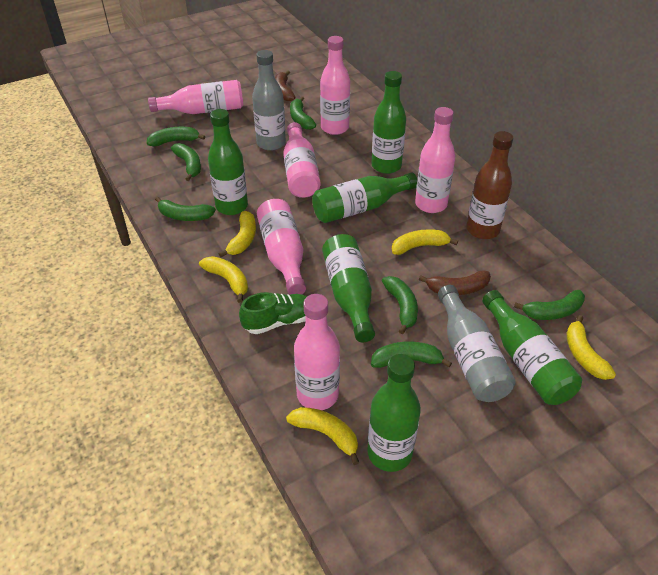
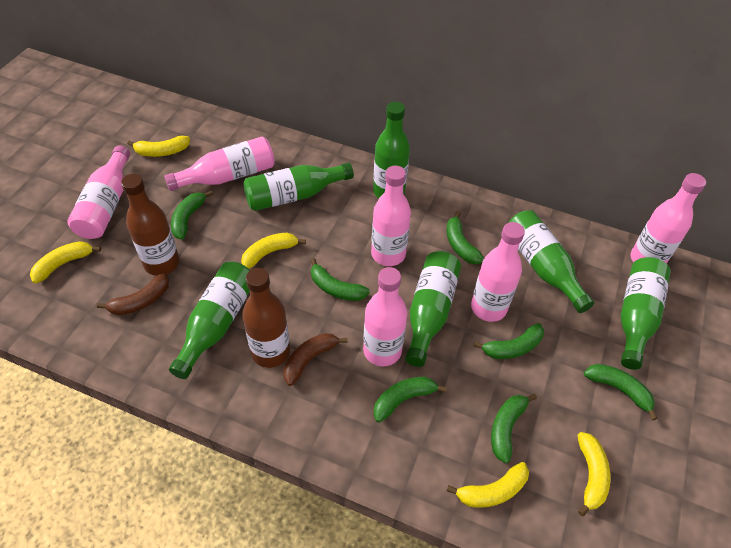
brown bottle: [466,131,513,239] = 1 -> [121,174,179,276] [242,268,290,368] = 2
green shoe: [239,292,307,334] = 1 -> none = 0
grey bottle: [252,50,286,151] [438,285,516,402] = 2 -> none = 0

